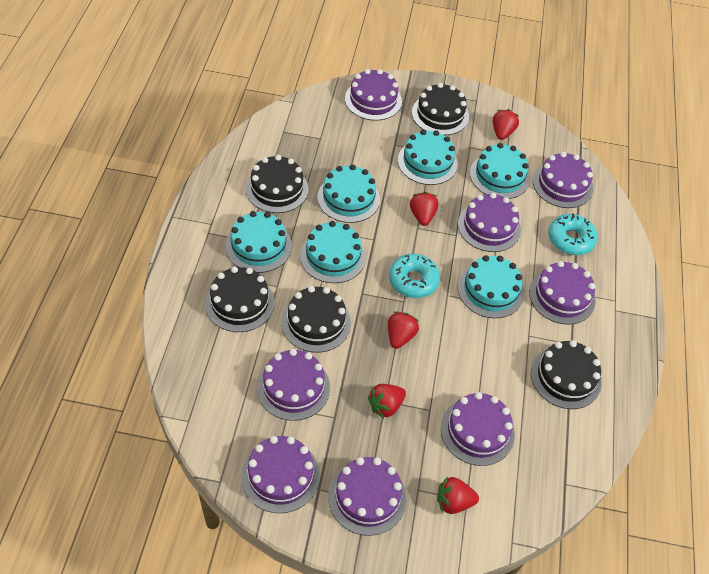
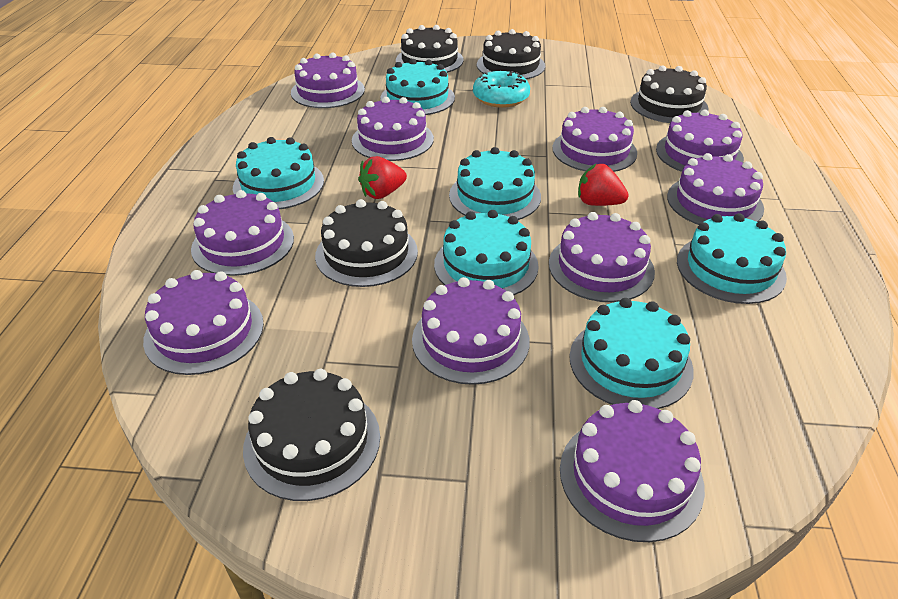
purple cake: [241,436,320,513] [257,349,330,421] [328,457,407,536] [345,69,402,121] [441,392,515,466] [458,193,521,252] [529,261,596,325] [533,152,593,208] = 8 -> [143,270,264,375] [191,190,294,276] [291,53,365,108] [352,97,434,161] [412,277,529,385] [549,212,655,302] [552,107,637,172] [560,400,705,542] [656,109,744,172] [667,153,764,225] = 10
red strawberry: [368,384,406,418] [388,311,419,349] [410,192,439,226] [437,477,479,514] [493,109,519,140] = 5 -> [358,156,407,199] [578,164,629,206] = 2
turquoise donut: [389,254,440,298] [548,213,598,255] = 2 -> [473,71,530,108] = 1

